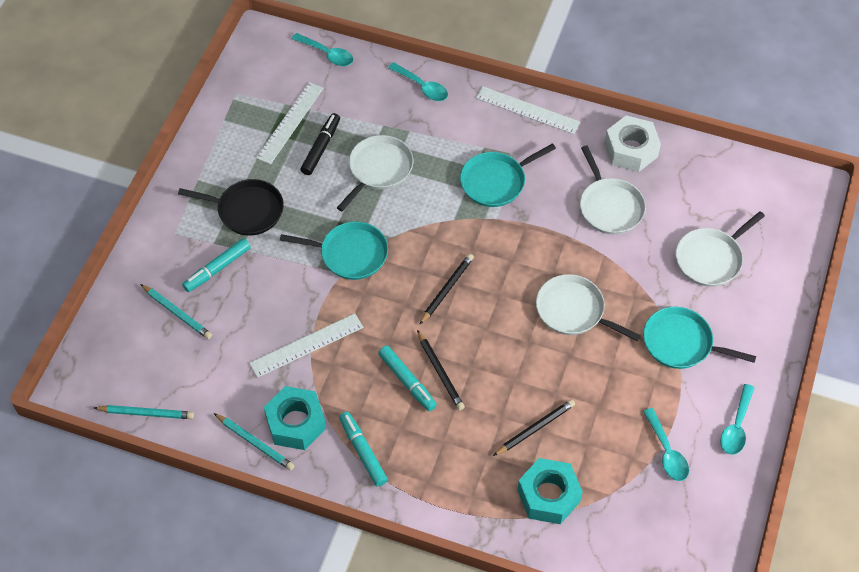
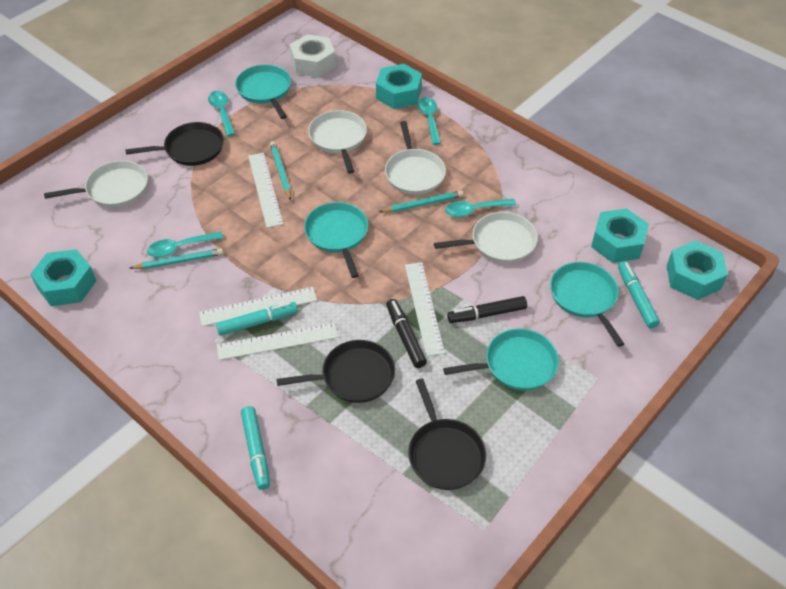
black marker: [301,113,340,175] = 1 -> [386,299,427,368] [447,296,527,323] = 2
black pan: [178,179,284,236] = 1 -> [125,122,224,166] [276,340,395,403] [408,379,486,490] = 3
black pencil: [417,330,465,410] [419,254,474,325] [493,399,575,456] = 3 -> none = 0
turquoise nut: [264,386,326,450] [517,458,583,524] = 2 -> [30,249,96,306] [376,64,422,109] [591,209,649,263] [667,241,728,300] = 4
turquoise pan: [280,222,388,280] [460,143,556,207] [643,307,756,369] = 3 -> [235,64,291,119] [304,202,368,278] [443,329,559,391] [550,262,624,347] = 4
white ruler: [249,313,363,378] [256,82,324,165] [476,86,580,134] = 3 -> [199,287,317,326] [217,323,338,360] [248,153,283,228] [405,262,445,356] = 4

